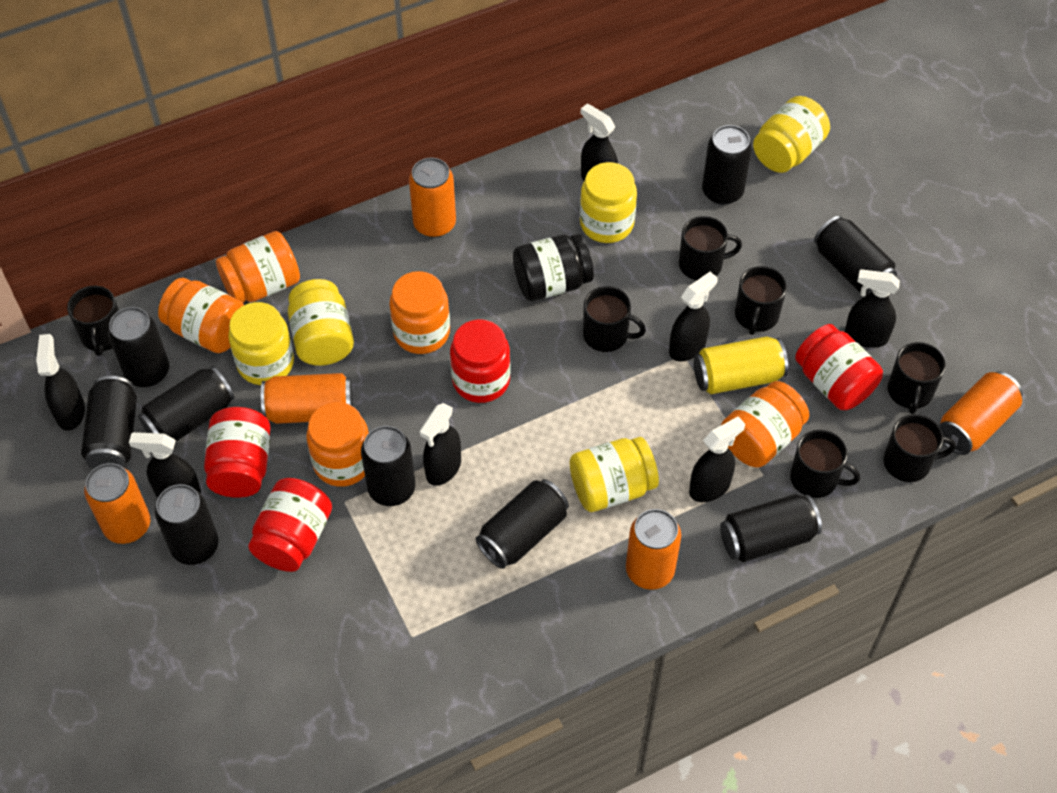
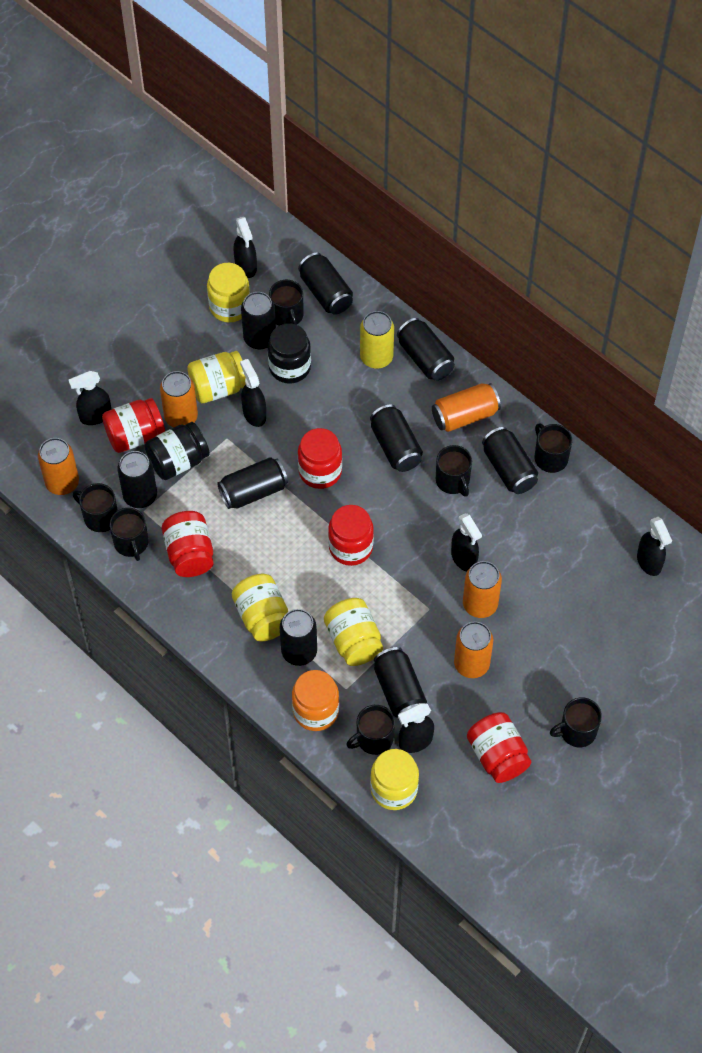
black jar: [513,234,594,301] = 1 -> [145,422,210,480] [268,323,311,384] = 2
black spray bottle: [36,334,85,431] [129,432,201,498] [420,403,461,486] [581,103,618,181] [669,272,718,361] [689,416,745,502] [845,269,900,348] = 7 -> [68,371,111,425] [233,217,257,278] [240,359,266,427] [398,703,434,753] [451,513,482,571] [637,517,672,576] = 6
orange jar: [158,278,244,353] [216,231,300,303] [306,402,369,487] [389,271,450,354] [721,381,809,467] = 5 -> [292,670,339,731] = 1
red jar: [204,407,271,498] [248,478,332,572] [450,319,511,403] [795,324,883,410] = 4 -> [102,398,165,453] [162,511,214,577] [298,428,342,489] [328,505,374,566] [467,712,531,783] = 5

